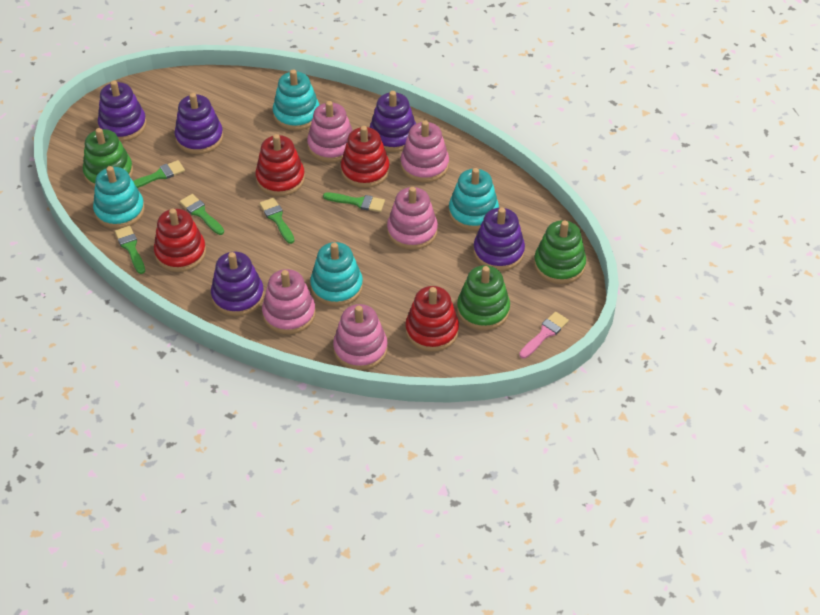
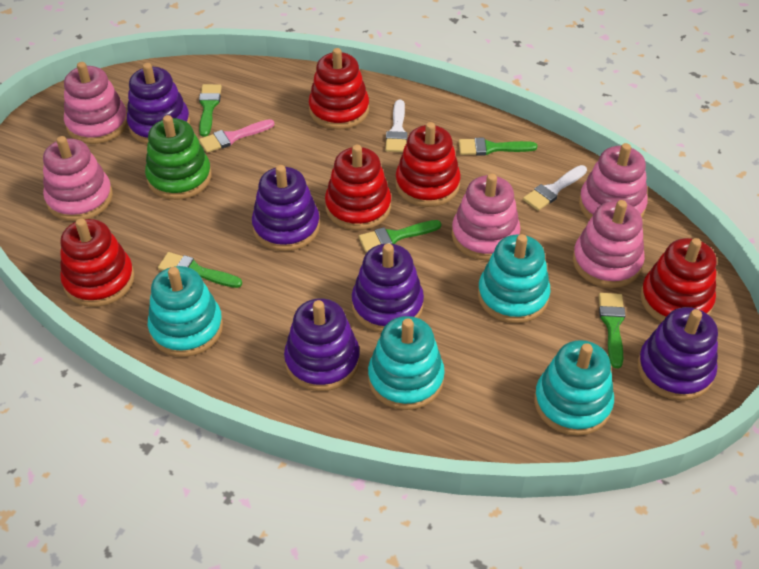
green stacking toy: [83,128,133,188] [457,265,510,330] [534,220,586,284] = 3 -> [145,115,211,200] = 1
red stacking toy: [154,209,206,272] [255,134,305,196] [341,126,390,188] [405,286,459,352] = 4 -> [60,218,134,307] [309,48,369,130] [325,145,391,230] [395,122,461,207] [640,238,716,322] = 5
white brush: none = 0 -> [385,100,408,152] [523,165,587,211] = 2

